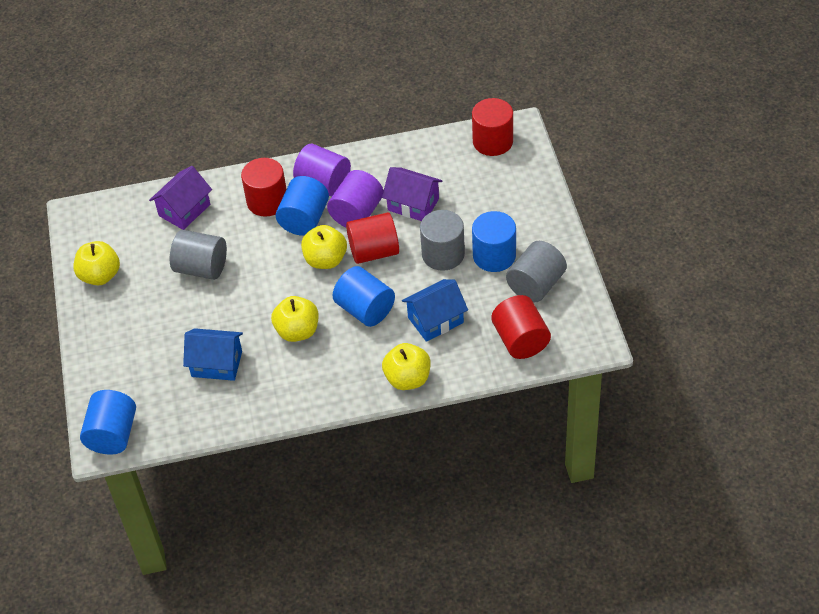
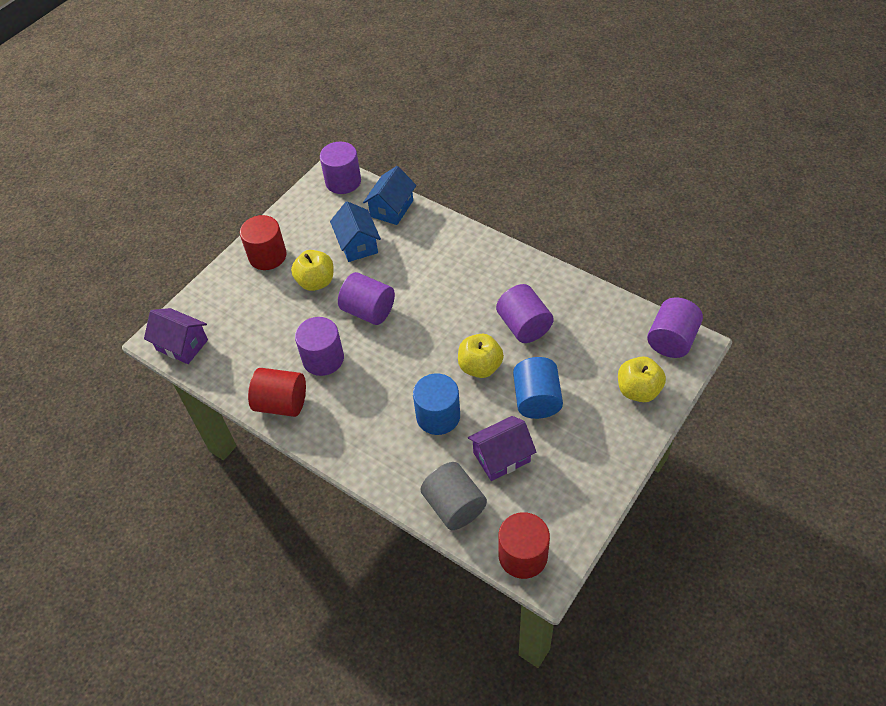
blue cylinder: [80,390,136,455] [276,176,329,236] [333,266,395,327] [472,211,516,272] = 4 -> [413,374,460,435] [513,357,563,419] = 2
grey cylinder: [170,230,227,280] [420,210,465,271] [506,241,567,302] = 3 -> [420,462,487,530] = 1
purple cylinder: [293,144,351,197] [327,170,383,227] = 2 -> [295,317,344,376] [320,142,361,194] [338,272,395,325] [496,284,554,343] [647,297,703,358] = 5
red cylinder: [241,158,286,217] [346,212,399,264] [472,98,513,156] [491,295,551,359] = 4 -> [240,215,287,270] [248,368,306,417] [499,512,550,579] = 3
yellow apple: [74,241,120,285] [271,296,319,342] [301,225,347,269] [382,343,430,390] = 4 -> [291,250,334,291] [458,334,504,378] [618,356,666,402] = 3

